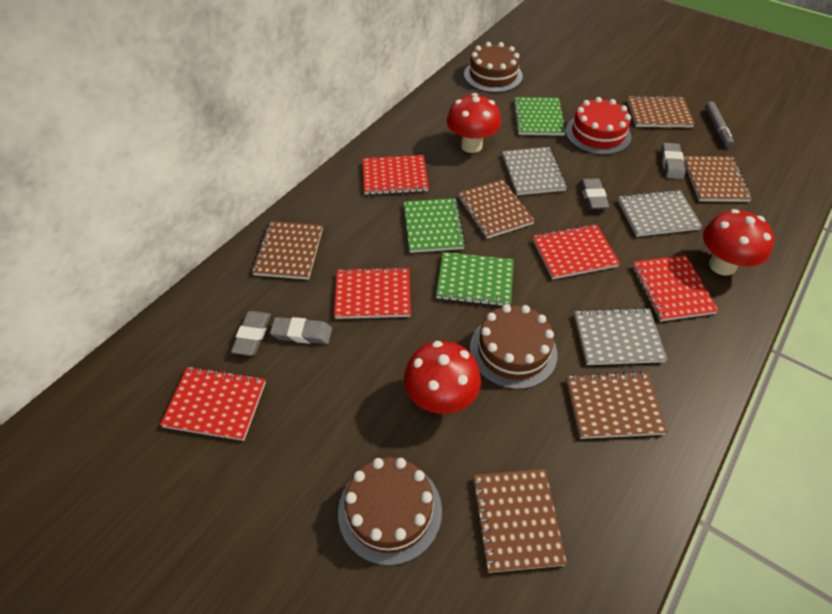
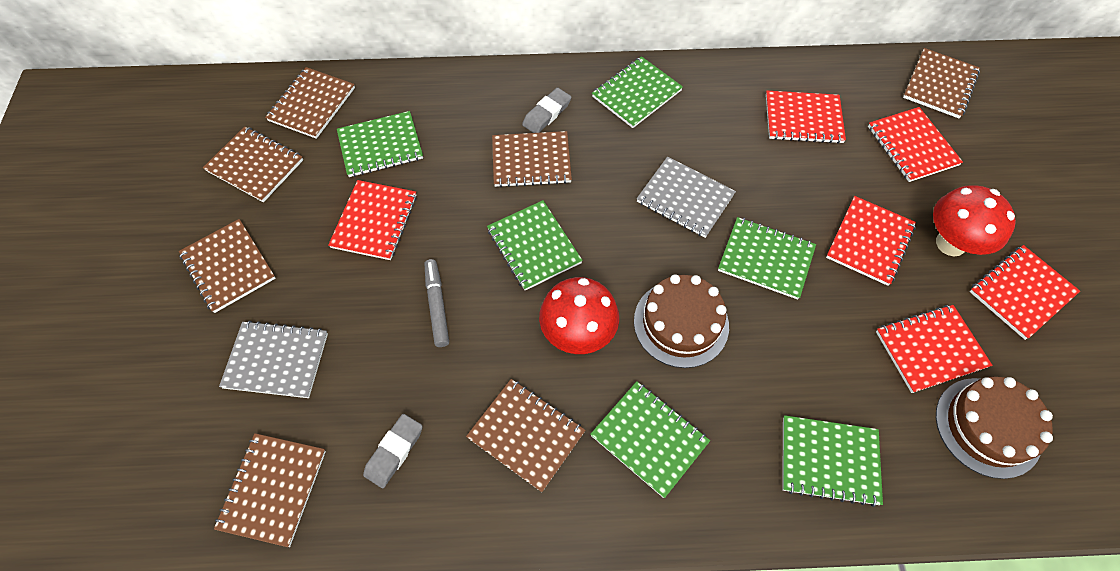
brown cake: [338,457,442,566] [464,42,523,93] [470,304,557,389] = 3 -> [634,274,729,368] [936,377,1053,479] = 2
brown notebook: [252,221,323,280] [458,179,535,239] [472,469,567,573] [567,371,668,439] [627,96,695,127] [684,156,752,202] = 6 -> [179,219,276,313] [203,126,303,202] [214,433,326,547] [265,67,355,139] [466,379,586,492] [492,131,572,188] [903,48,980,118] = 7
green notebook: [404,198,466,253] [436,252,514,306] [513,97,566,136] = 3 -> [337,111,423,177] [487,200,583,290] [590,381,710,498] [592,56,683,128] [718,217,816,300] [782,415,883,507] = 6
grey eraser: [231,311,271,356] [270,317,332,344] [580,178,609,209] [661,143,686,180] = 4 -> [363,414,423,488] [522,88,571,133] = 2
grey notebook: [502,147,567,195] [574,307,668,365] [618,190,702,237] = 3 -> [219,321,328,398] [637,157,736,238] = 2
red cake: [566,97,631,155] = 1 -> none = 0
red mushroom: [404,341,481,414] [447,93,501,153] [703,209,774,276] = 3 -> [539,277,619,354] [933,185,1016,256] = 2
red notebook: [160,366,266,441] [334,267,411,319] [363,155,429,195] [533,224,620,279] [632,255,719,321] = 5 -> [328,180,417,260] [766,91,846,144] [826,196,916,286] [868,107,963,182] [876,305,993,393] [970,245,1080,340] = 6

